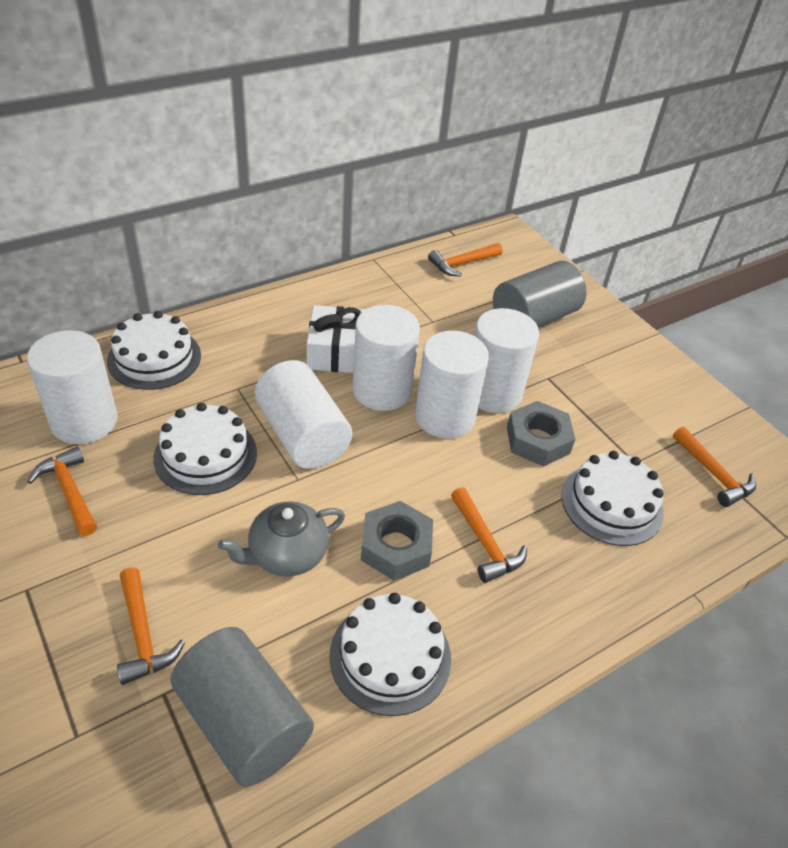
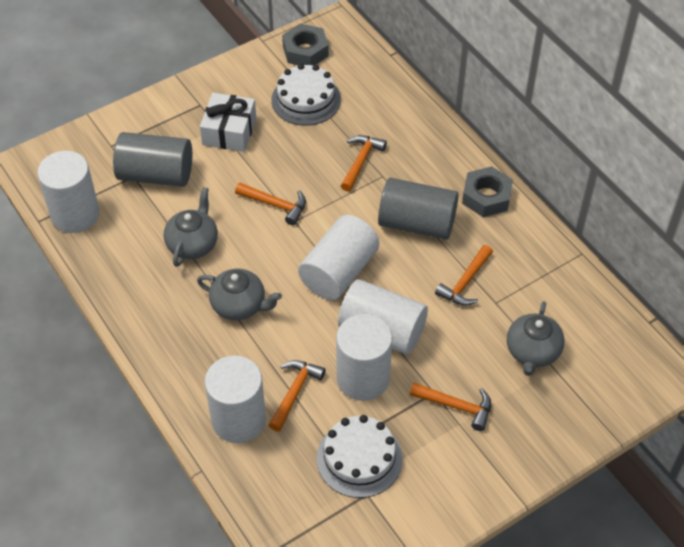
grey teapot: [218,501,345,576] = 1 -> [164,187,218,267] [197,269,282,320] [507,301,565,376] = 3
white cake: [107,311,201,390] [153,403,257,495] [329,593,451,716] [562,451,664,546] = 4 -> [271,64,341,126] [317,415,403,498] = 2

